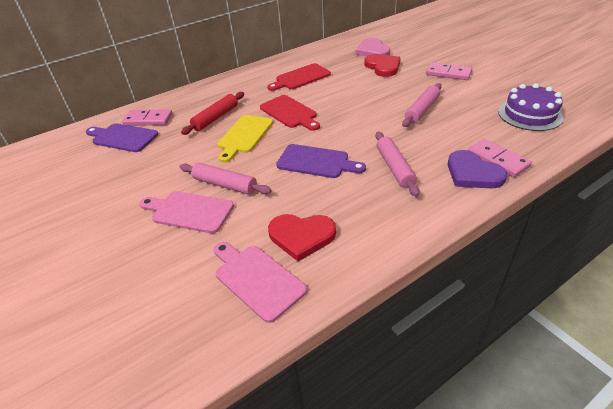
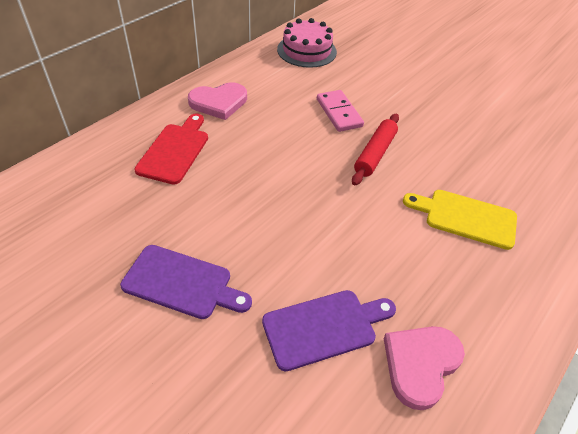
pink cake: none = 0 -> [277,18,337,68] = 1
pink cutting board: [140,191,234,233] [214,242,307,323] = 2 -> none = 0
pink domino: [122,109,173,126] [426,62,472,80] [468,139,532,177] = 3 -> [317,90,364,132] = 1
pink heart: [355,38,390,57] = 1 -> [188,83,247,120] [384,326,465,410] = 2
pink rolling pin: [180,163,272,195] [375,132,420,197] [402,83,442,127] = 3 -> none = 0
purple cake: [498,83,563,131] = 1 -> none = 0
purple heart: [448,150,507,189] = 1 -> none = 0
red cutting board: [260,95,320,131] [267,63,331,91] = 2 -> [134,113,208,184] = 1
red heart: [268,214,336,262] [364,54,401,77] = 2 -> none = 0

